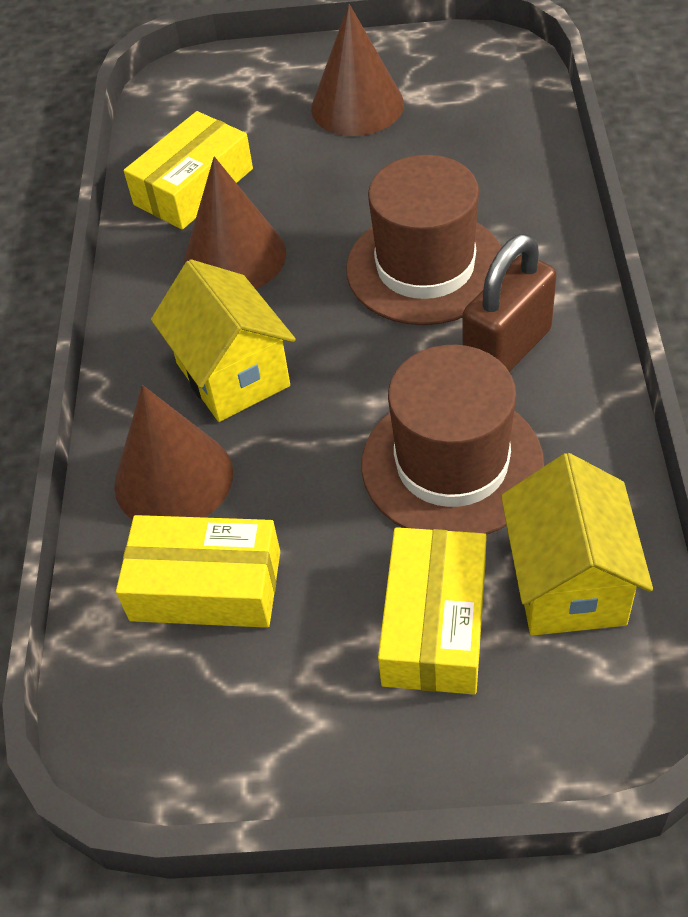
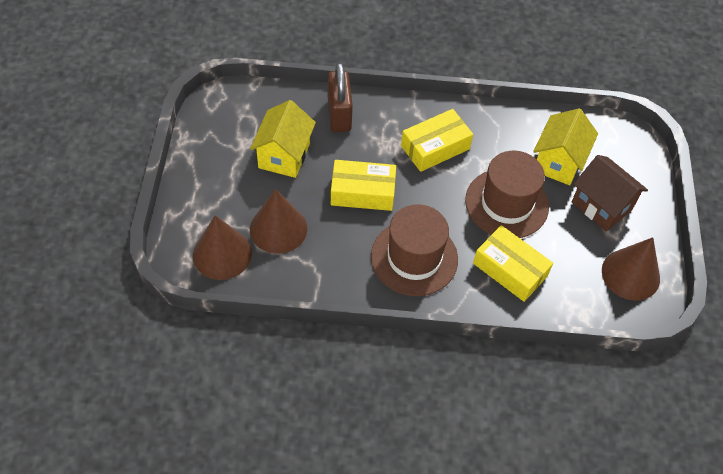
brown house: none = 0 -> [572,155,648,232] = 1

